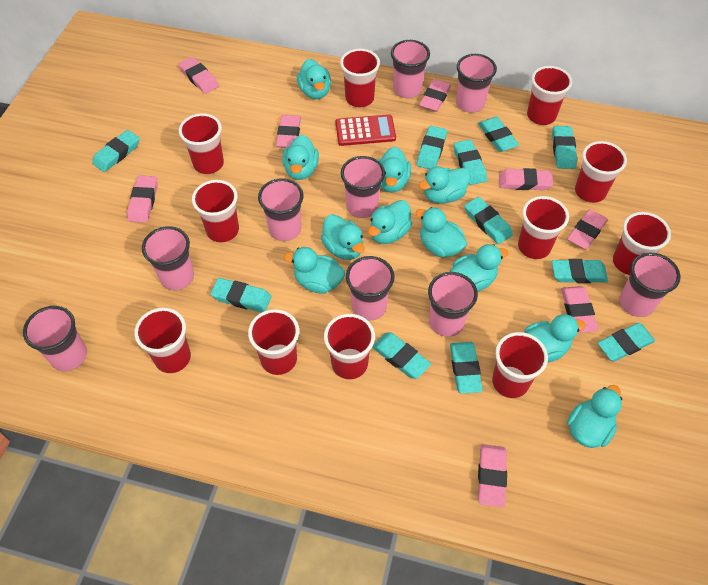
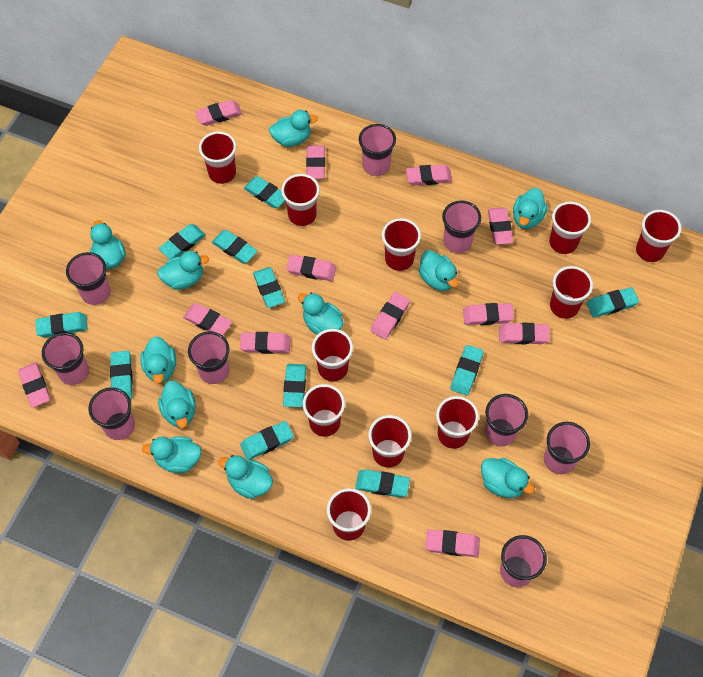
pink eraser: [127,175,158,223] [178,57,219,94] [276,115,301,148] [419,79,451,112] [478,444,507,508] [499,168,553,190] [561,286,598,333] [567,209,608,249] = 8 -> [18,363,50,408] [183,303,232,336] [195,100,242,126] [240,332,290,354] [286,255,336,281] [306,145,325,179] [370,292,410,340] [406,165,452,186] [425,529,480,557] [463,303,514,325] [488,207,513,245] [499,323,550,344] = 12
red calculator: [335,114,396,146] = 1 -> none = 0

